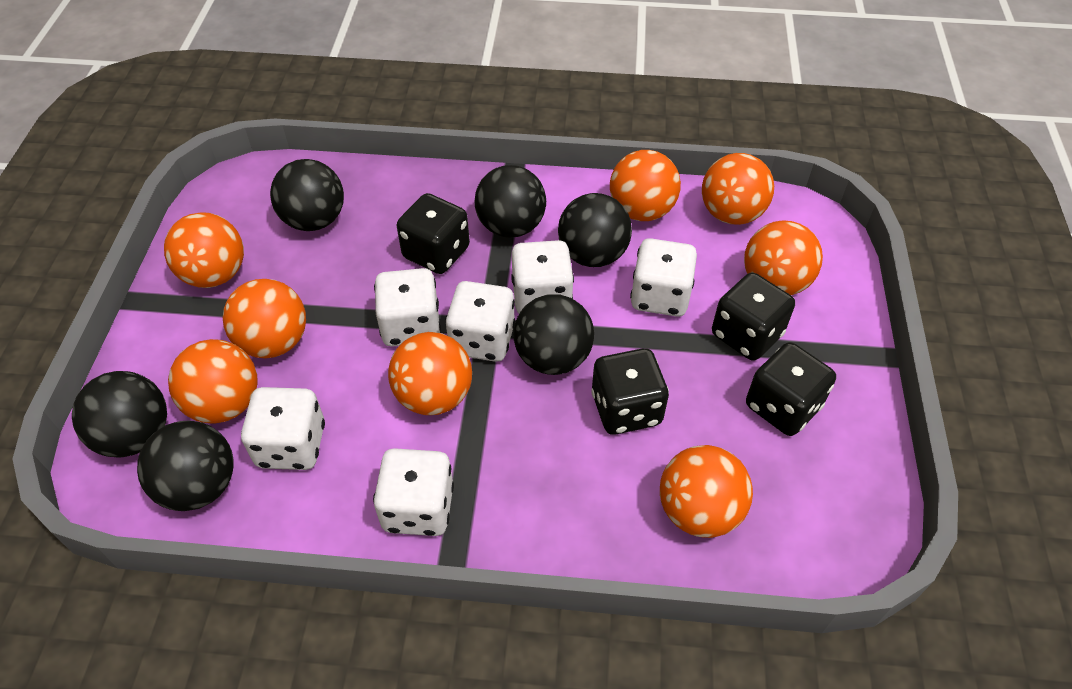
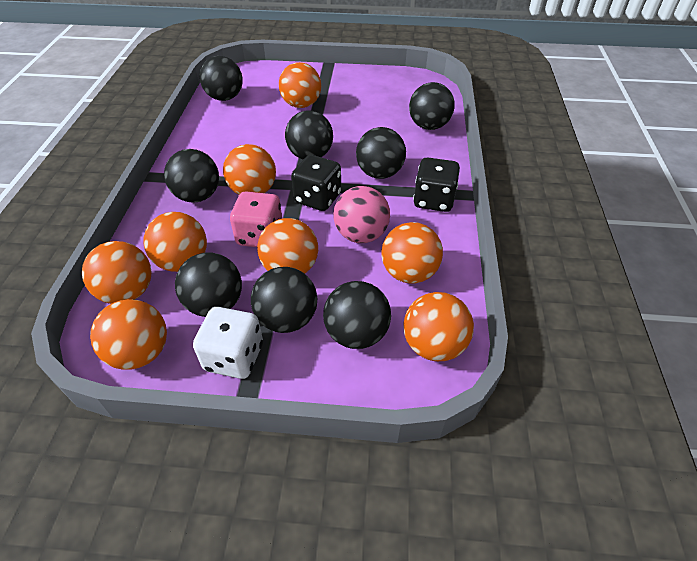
black ball: [72,371,167,458] [137,420,234,511] [270,159,344,231] [475,165,546,238] [513,294,594,375] [558,193,632,267] = 6 -> [164,149,219,203] [175,253,242,317] [200,56,243,101] [251,267,317,333] [285,111,333,160] [323,281,391,349] [356,127,406,179] [409,82,454,130] = 8
black dice: [397,193,470,274] [591,348,669,435] [712,273,795,361] [746,342,836,436] = 4 -> [291,155,341,211] [413,157,460,212] = 2
pink ball: none = 0 -> [333,186,390,243] = 1
pink dice: none = 0 -> [230,191,282,247] = 1
white dice: [241,387,325,470] [373,448,454,536] [374,268,441,346] [445,281,515,362] [511,240,574,314] [630,238,697,317] = 6 -> [193,307,263,379] = 1

